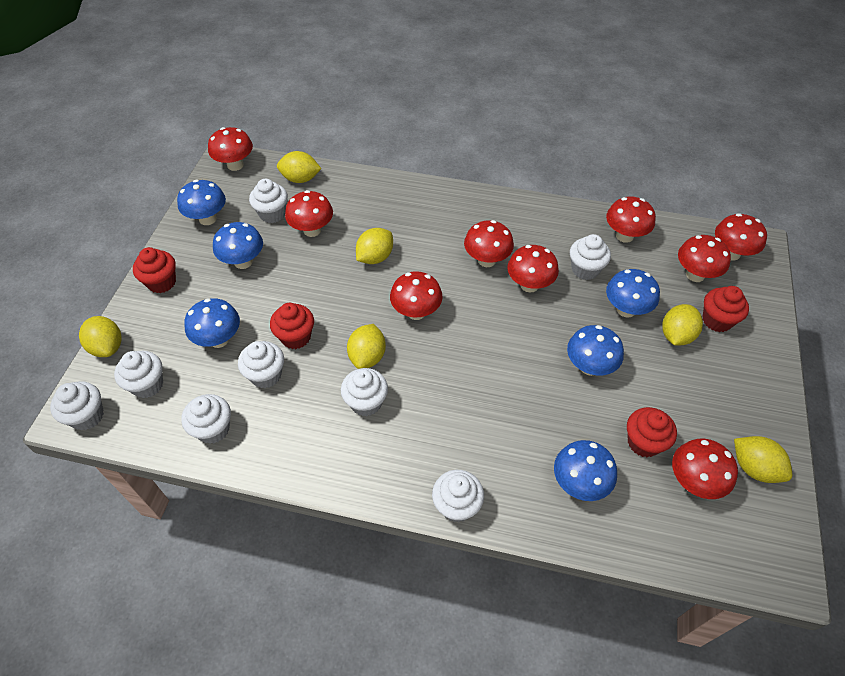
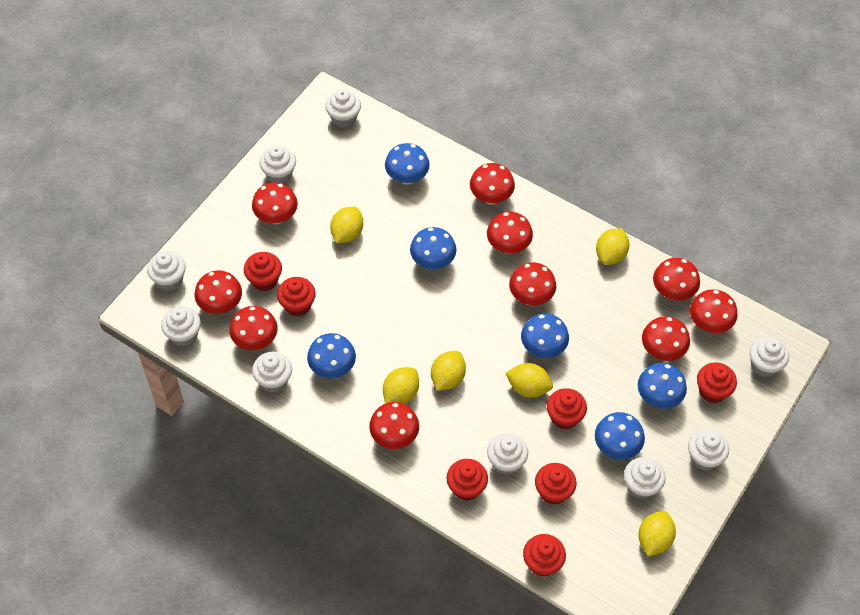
red cupcake: [133,247,176,293] [270,303,314,349] [627,407,677,457] [703,286,749,332] = 4 -> [244,252,282,291] [277,277,316,317] [447,459,488,501] [523,534,566,577] [535,463,577,505] [547,388,587,430] [697,362,737,403] = 7
red mushroom: [208,127,253,171] [285,190,333,237] [390,271,443,320] [464,220,514,267] [507,245,559,293] [606,197,656,243] [672,438,738,499] [678,235,731,282] [715,213,767,261] = 9 -> [195,271,242,314] [229,306,278,350] [252,182,298,224] [369,402,419,449] [470,163,515,205] [487,212,533,254] [509,262,556,305] [642,316,690,361] [653,258,700,300] [690,289,737,333] = 10
white cupcake: [50,381,104,430] [114,351,163,398] [181,394,231,444] [238,341,284,388] [249,179,288,223] [341,368,388,416] [432,470,484,522] [570,234,611,280] = 8 -> [147,251,186,291] [161,306,201,346] [252,352,292,392] [260,146,296,184] [325,89,361,128] [487,433,528,475] [624,457,665,499] [688,429,729,470] [749,337,789,377] = 9

